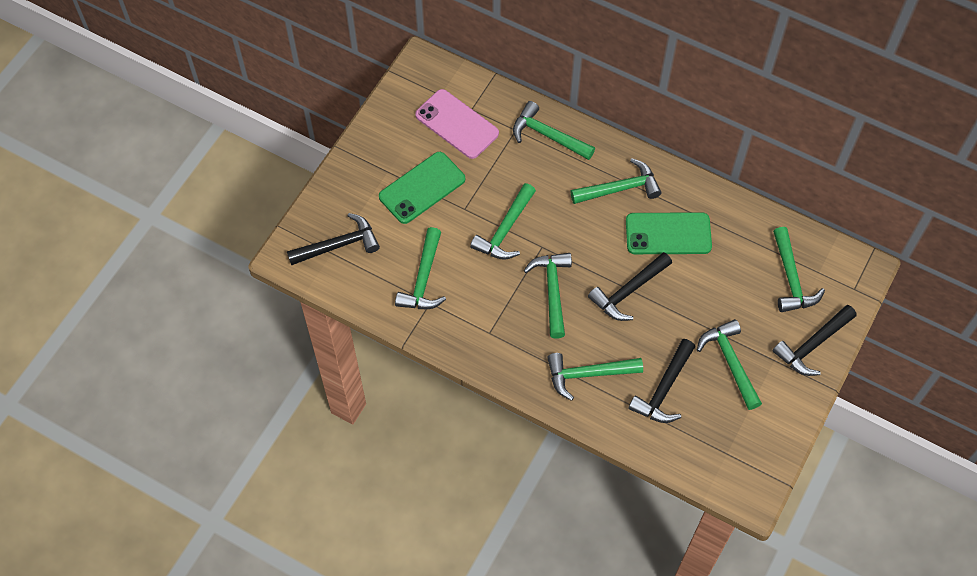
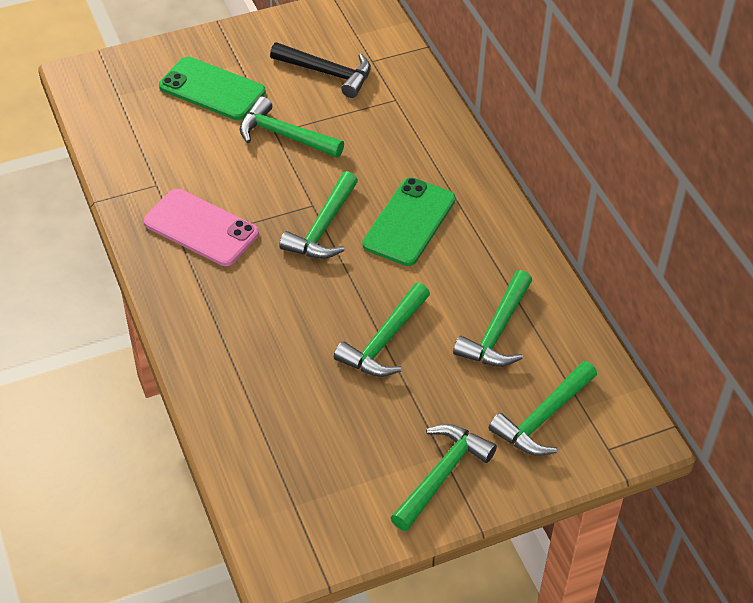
black hammer: [287,213,380,265] [588,252,672,321] [628,339,695,423] [773,305,857,376] = 4 -> [270,42,371,98] = 1
green hammer: [395,227,446,309] [470,183,536,260] [513,101,595,160] [524,253,572,339] [547,353,643,401] [571,158,661,204] [697,319,762,410] [773,227,825,312] = 8 -> [240,97,344,158] [279,171,358,259] [334,283,430,377] [390,424,497,531] [453,270,532,367] [489,361,597,456] = 6

